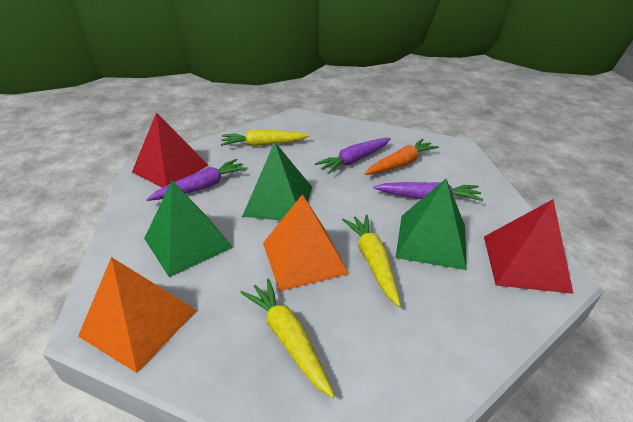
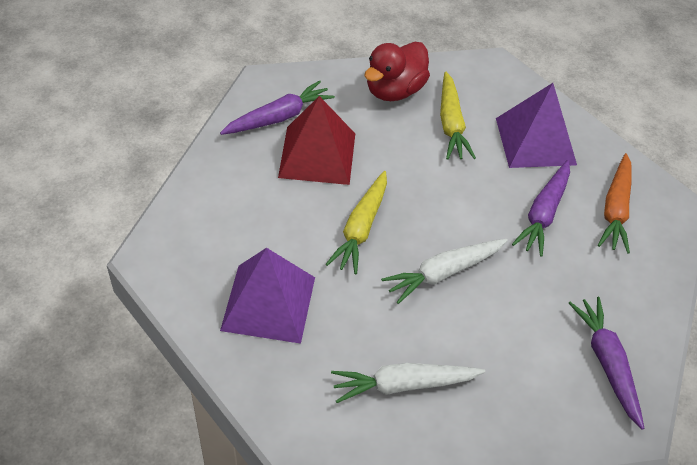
green pyramid: [144,180,233,277] [242,142,312,221] [396,179,467,270] = 3 -> none = 0
orange pyramid: [78,257,197,373] [263,194,349,291] = 2 -> none = 0
purple pyramid: none = 0 -> [220,248,315,344] [496,83,577,168] = 2
red duck: none = 0 -> [365,42,430,101] = 1
red pyramid: [132,112,208,188] [484,199,573,294] = 2 -> [278,96,355,185] = 1
white carrot: none = 0 -> [331,363,485,403] [381,239,508,304] = 2
yellow carrot: [221,129,310,146] [240,279,335,398] [342,214,401,307] = 3 -> [326,171,387,274] [440,72,476,160] = 2

